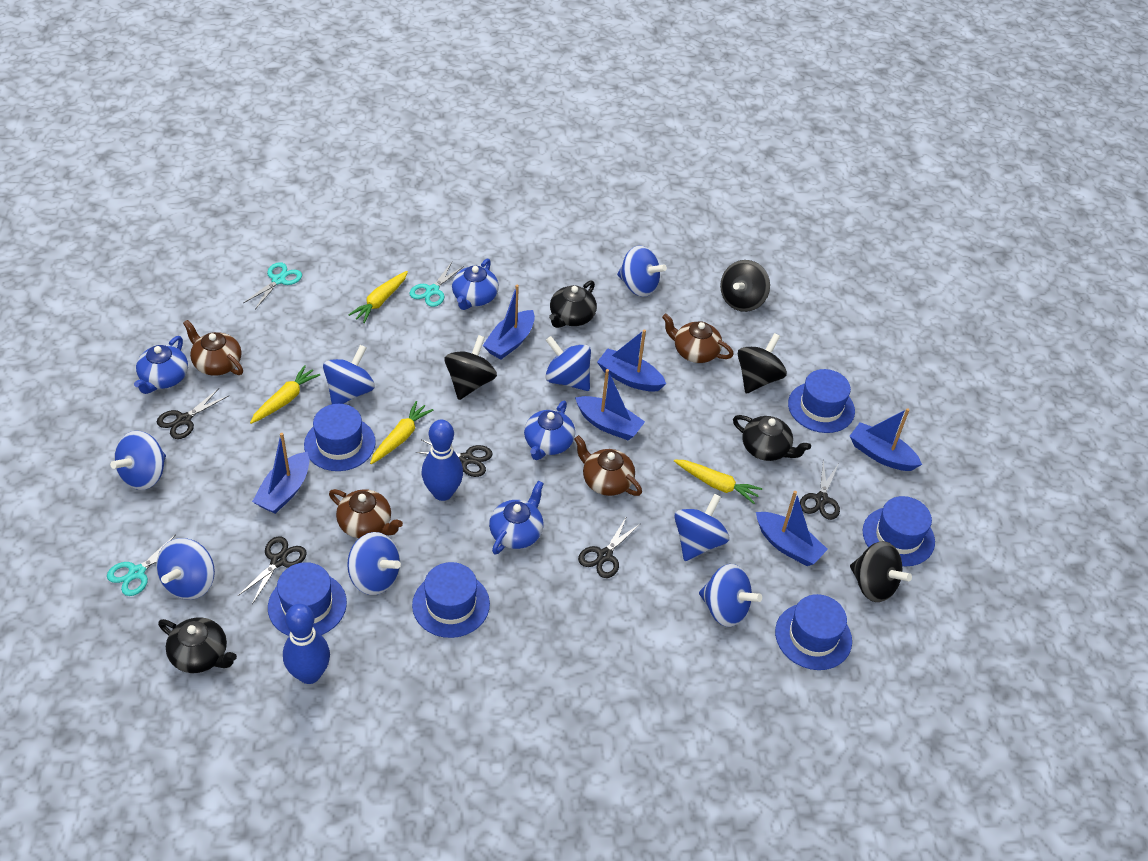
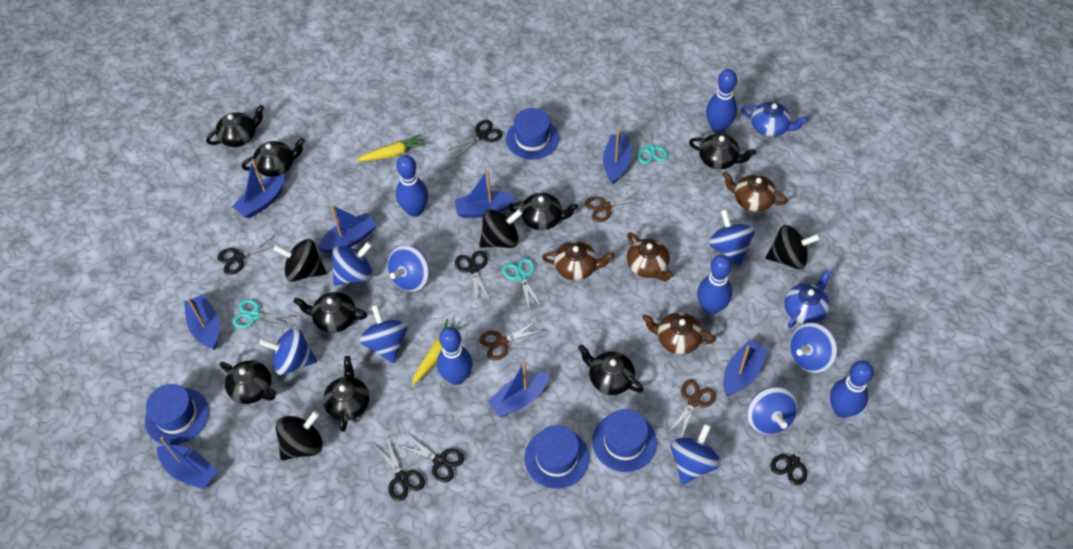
black scissors: [157,388,228,439] [238,536,307,604] [416,440,493,477] [578,516,641,578] [800,460,840,520] = 5 -> [217,236,280,275] [374,439,425,501] [398,434,464,483] [449,120,502,158] [455,251,490,302] [770,424,821,485] = 6
black teapot: [158,617,237,673] [549,280,597,328] [733,415,811,461] = 3 -> [206,105,264,147] [220,360,277,404] [242,138,305,177] [293,292,367,333] [323,356,370,432] [509,193,578,230] [578,344,644,395] [689,134,756,169] = 8
blue boat: [252,433,309,514] [483,285,535,359] [575,369,645,440] [597,329,666,392] [756,491,828,566] [850,408,922,471] = 6 -> [157,437,218,489] [184,294,219,350] [232,159,284,219] [318,205,377,253] [455,170,516,218] [487,362,549,417] [603,129,631,184] [723,340,768,396] = 8
blue bowling pin: [283,604,330,684] [422,420,463,501] = 2 -> [396,155,428,217] [437,327,473,385] [697,255,732,315] [706,69,737,133] [830,361,874,418] = 5
blue hat: [268,562,347,636] [304,404,376,471] [412,562,490,638] [775,594,852,670] [788,369,855,433] [863,496,935,566] = 6 -> [145,384,209,445] [506,108,559,160] [524,425,589,489] [592,409,657,472] = 4
blue teapot: [134,336,188,394] [452,259,499,310] [489,481,544,554] [524,401,575,460] = 4 -> [741,102,808,137] [784,270,831,328] = 2
brown scissors: none = 0 -> [479,320,544,361] [585,190,645,222] [667,380,716,438] = 3
yellow carrot: [250,365,320,424] [348,271,408,323] [370,401,433,464] [674,459,762,504] = 4 -> [356,134,426,162] [412,319,463,385] = 2

